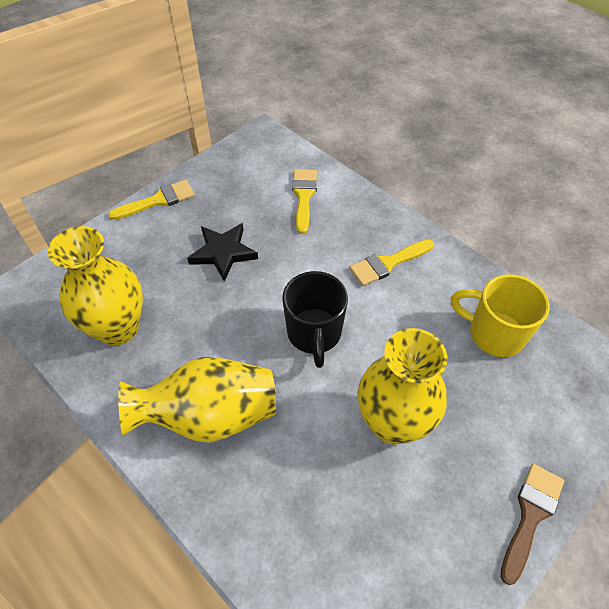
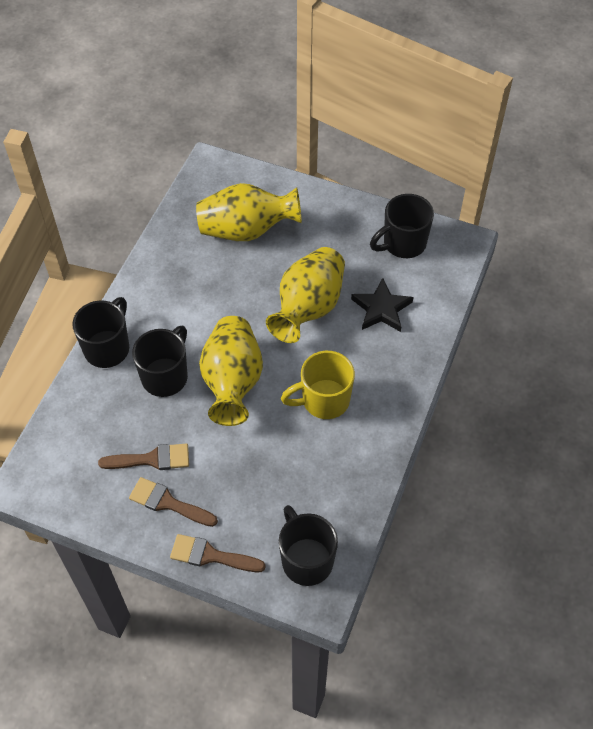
black mug: [282,271,348,368] = 1 -> [72,297,129,368] [132,325,188,397] [279,505,338,586] [370,194,434,258] = 4
brown brush: [500,464,564,585] = 1 -> [98,444,189,470] [129,477,218,527] [170,534,266,572] = 3
yellow brush: [108,180,195,220] [292,169,317,234] [350,239,434,286] = 3 -> none = 0

